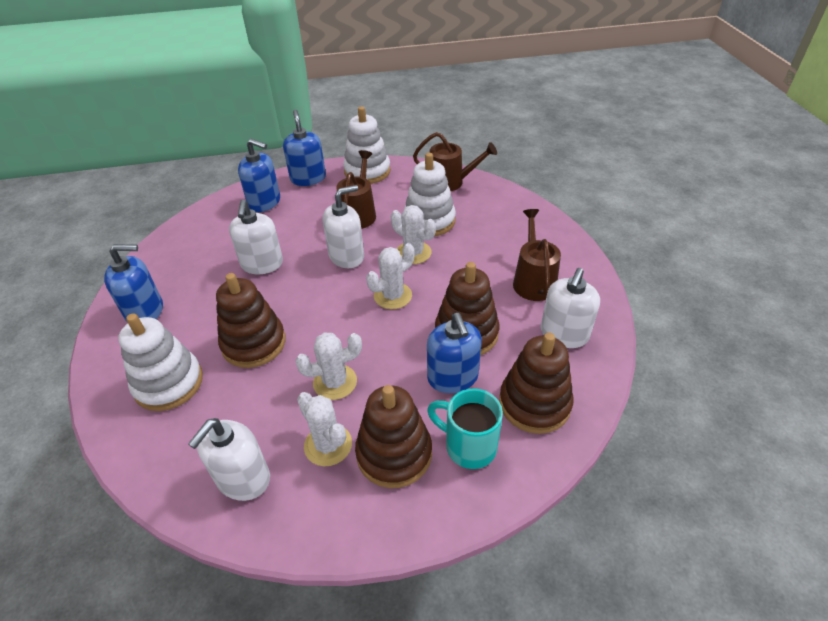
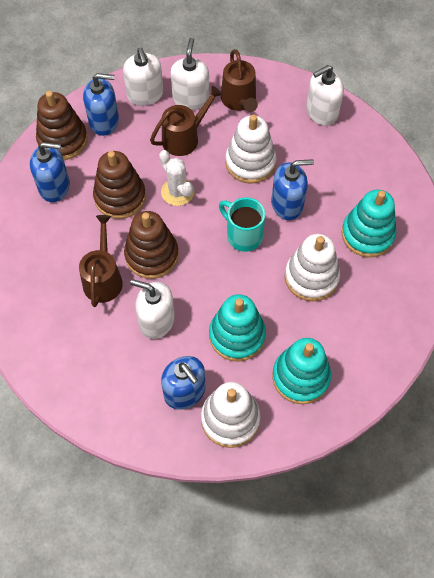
brown stacking toy: [216,273,286,368] [355,385,432,488] [435,262,499,355] [499,333,573,434] = 4 -> [36,91,87,160] [93,151,146,219] [124,211,179,279] = 3
turquoise stacking toy: none = 0 -> [209,294,266,362] [272,338,331,404] [341,190,396,257] = 3
white cactus: [295,333,362,400] [297,392,352,466] [366,243,414,309] [391,205,436,264] = 4 -> [159,150,194,206] = 1

